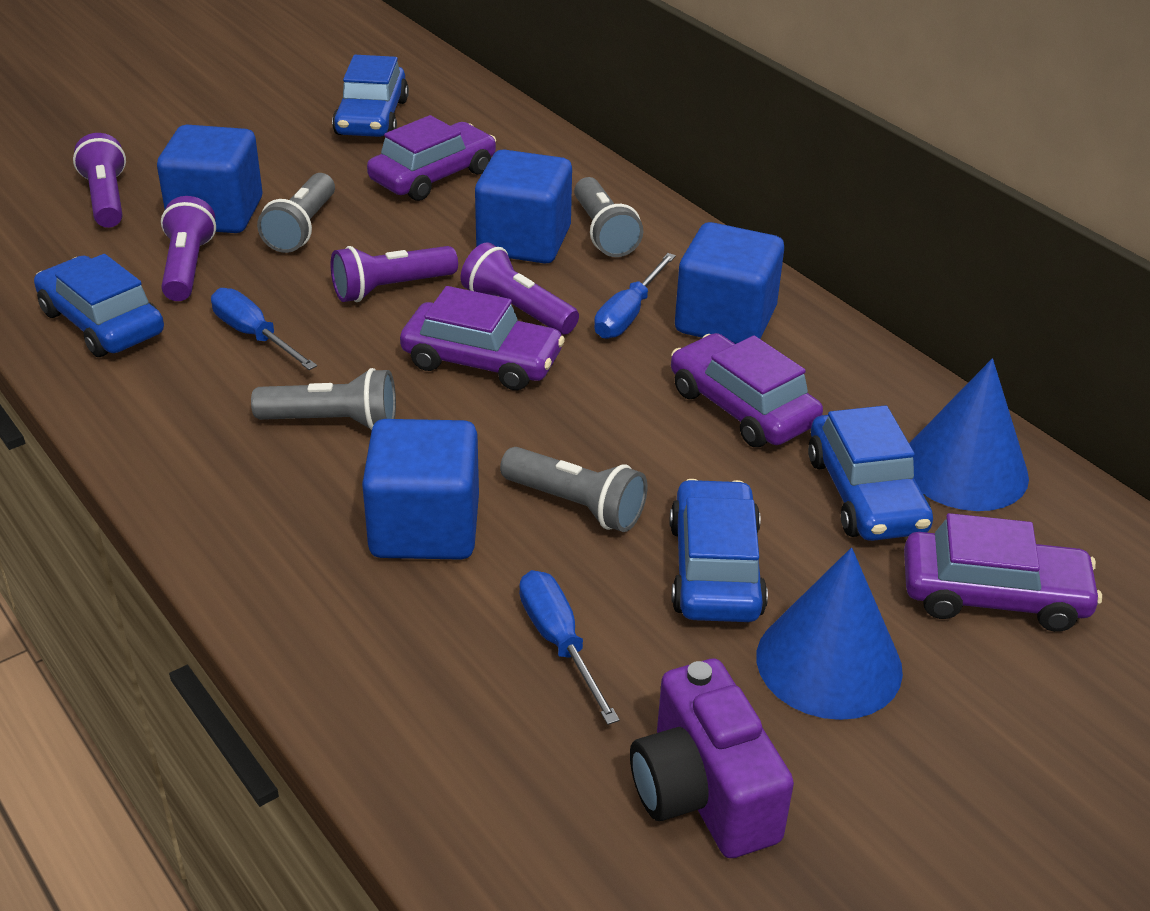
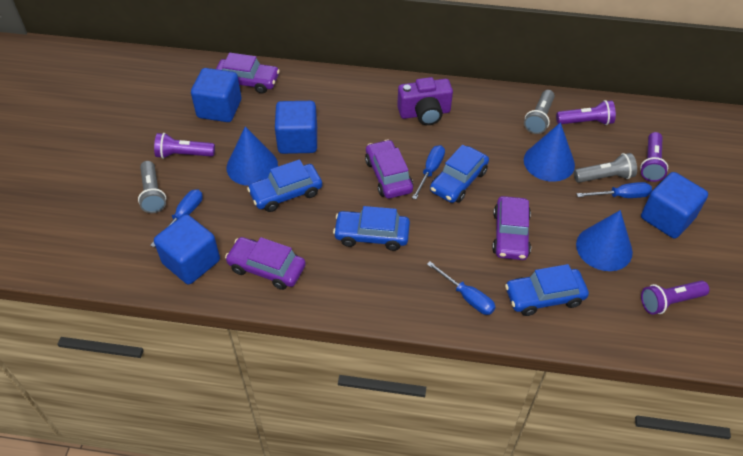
blue cone: [756,548,903,720] [909,358,1029,511] = 2 -> [227,126,278,186] [524,122,575,182] [576,210,633,271] = 3
blue screwdriver: [211,288,317,370] [519,570,620,725] [594,253,676,339] = 3 -> [150,189,203,247] [412,145,445,199] [427,262,496,315] [577,182,652,198] = 4
grey flashlight: [251,368,396,430] [257,173,335,253] [500,447,647,532] [574,177,643,257] = 4 -> [138,161,166,213] [524,90,555,134] [574,153,637,183] = 3

